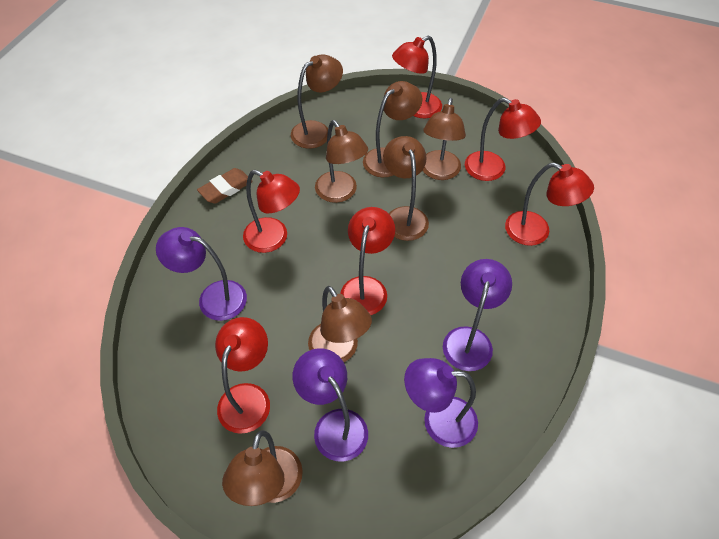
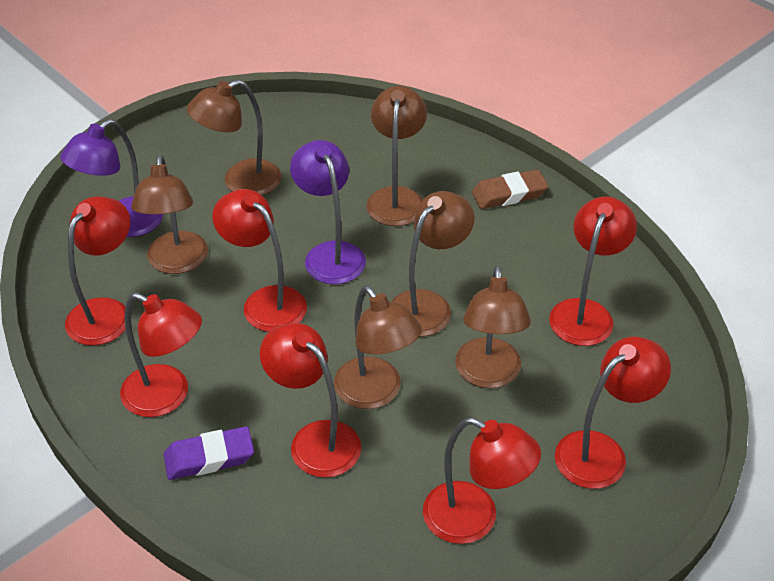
brown lamp: [222,430,303,506] [291,54,343,149] [308,286,372,362] [315,120,368,203] [363,81,422,177] [383,136,429,241] [422,98,466,180] = 7 -> [131,155,208,274] [187,80,281,195] [334,286,422,409] [367,86,427,226] [391,191,474,337] [455,265,531,388] = 6
purple eraser: none = 0 -> [164,426,254,480] = 1
purple lamp: [156,227,247,321] [292,348,368,462] [404,358,478,448] [443,259,512,371] = 4 -> [60,119,163,237] [290,140,366,284] = 2
red lamp: [215,317,270,434] [243,170,300,253] [340,207,395,315] [392,36,442,118] [465,98,541,181] [505,163,594,246] = 6 -> [65,197,130,346] [120,293,202,417] [212,189,307,332] [260,323,361,478] [423,417,541,544] [549,197,637,346] [555,337,671,489] = 7

